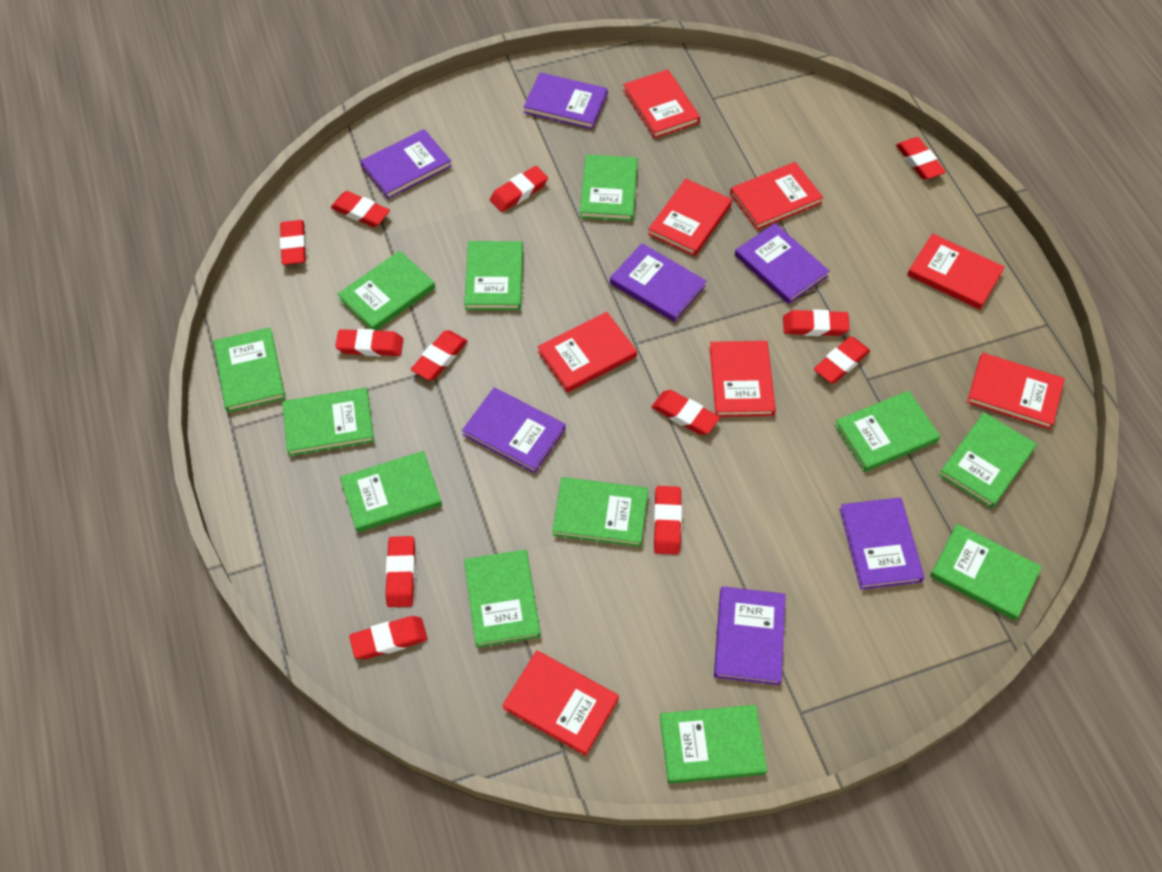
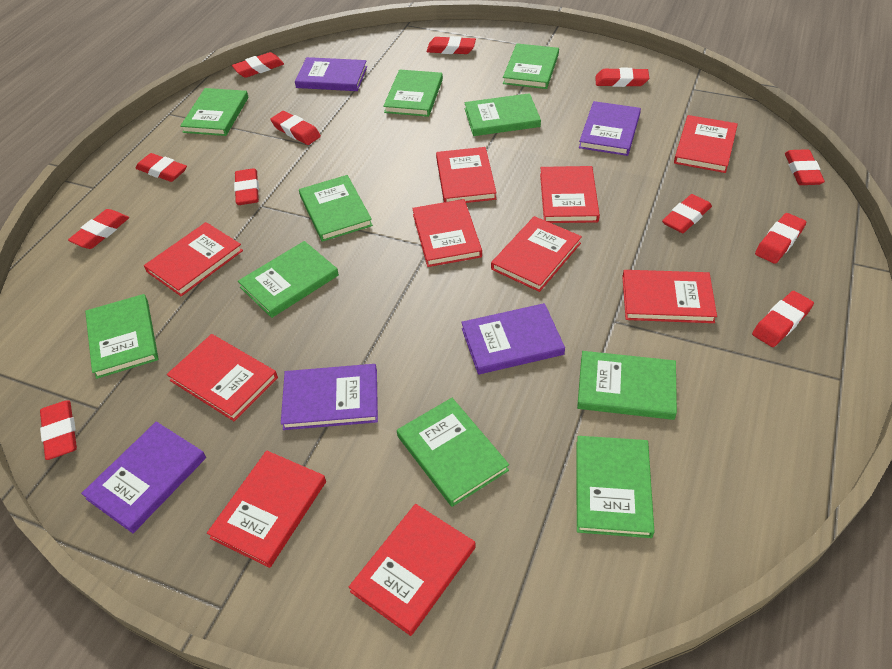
green book: [214,327,286,412] [282,388,374,456] [338,251,435,331] [340,451,442,533] [464,241,523,310] [464,549,541,648] [552,477,648,547] [580,155,638,221] [660,705,767,784] [834,391,940,472] [930,524,1042,620] [939,412,1037,508] = 12 -> [85,294,158,379] [180,88,249,136] [238,241,339,318] [299,175,373,242] [383,69,443,117] [397,398,509,507] [464,93,541,136] [503,43,559,89] [577,351,677,420] [577,436,655,538] = 10
purple book: [360,129,452,199] [462,388,566,473] [523,73,608,129] [610,243,706,322] [714,586,786,685] [735,223,829,304] [840,497,924,590] = 7 -> [81,422,206,533] [281,364,378,430] [295,57,367,91] [461,303,565,375] [579,101,641,156] = 5
red book: [502,650,619,756] [538,312,637,393] [623,69,700,139] [648,179,732,256] [710,341,776,417] [730,162,823,230] [907,233,1005,310] [967,353,1065,429] = 8 -> [144,222,243,296] [167,334,278,421] [207,450,326,568] [349,504,475,636] [412,199,482,267] [436,147,497,203] [491,216,582,292] [540,166,600,223] [622,270,717,323] [674,115,738,173] = 10

